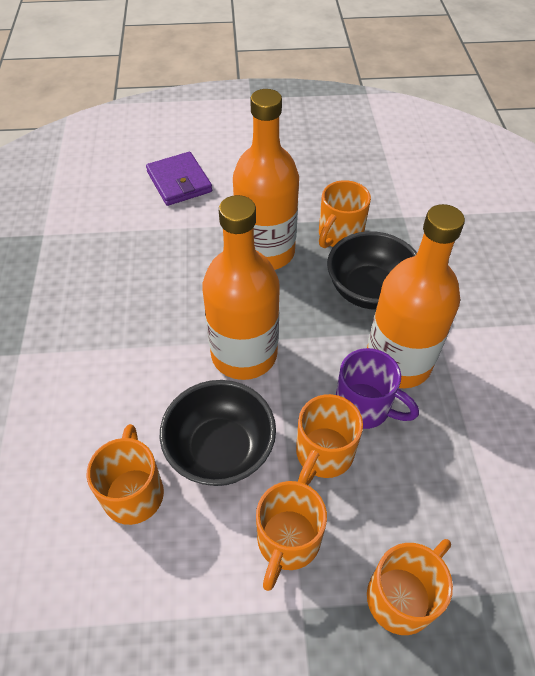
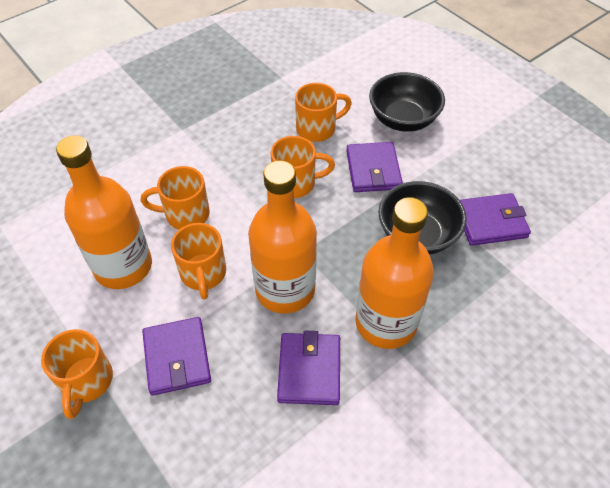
purple mug: [336,348,419,429] = 1 -> none = 0
purple wallet: [146,152,212,206] = 1 -> [142,317,211,396] [277,331,340,405] [346,142,403,192] [460,193,531,246] = 4

